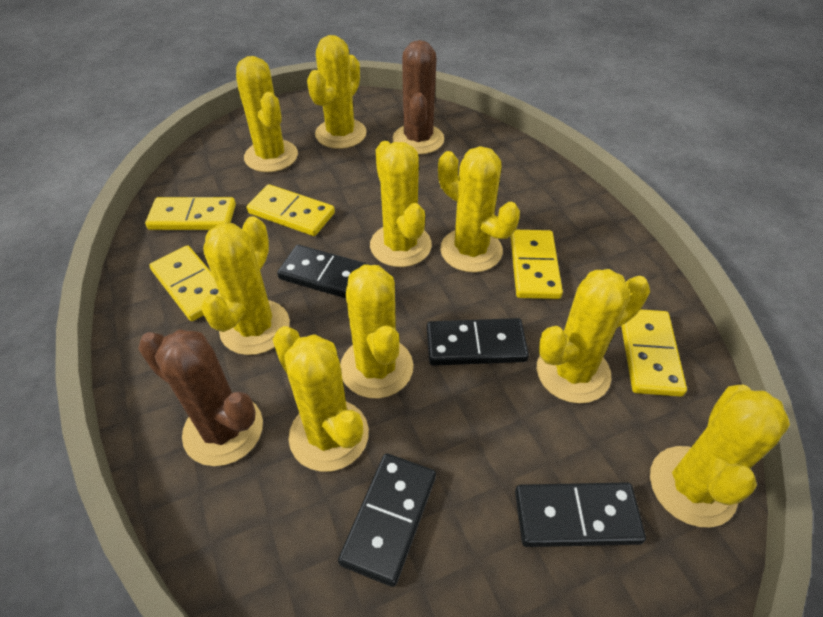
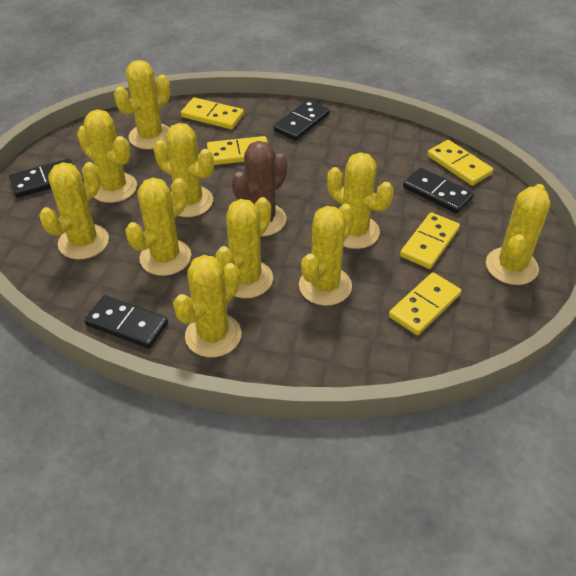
brown cactus: [138,329,263,466] [392,40,444,155] = 2 -> [231,141,287,236] = 1
yellow cactus: [201,216,290,355] [236,56,298,172] [273,326,369,472] [307,35,367,149] [340,264,413,399] [370,141,432,267] [438,146,520,273] [537,269,650,404] [650,385,790,528] = 9 -> [39,162,109,260] [77,110,137,203] [114,60,170,149] [125,178,191,276] [154,123,214,217] [173,255,241,357] [215,197,273,298] [299,204,354,306] [327,152,394,249] [486,184,550,285] = 10

